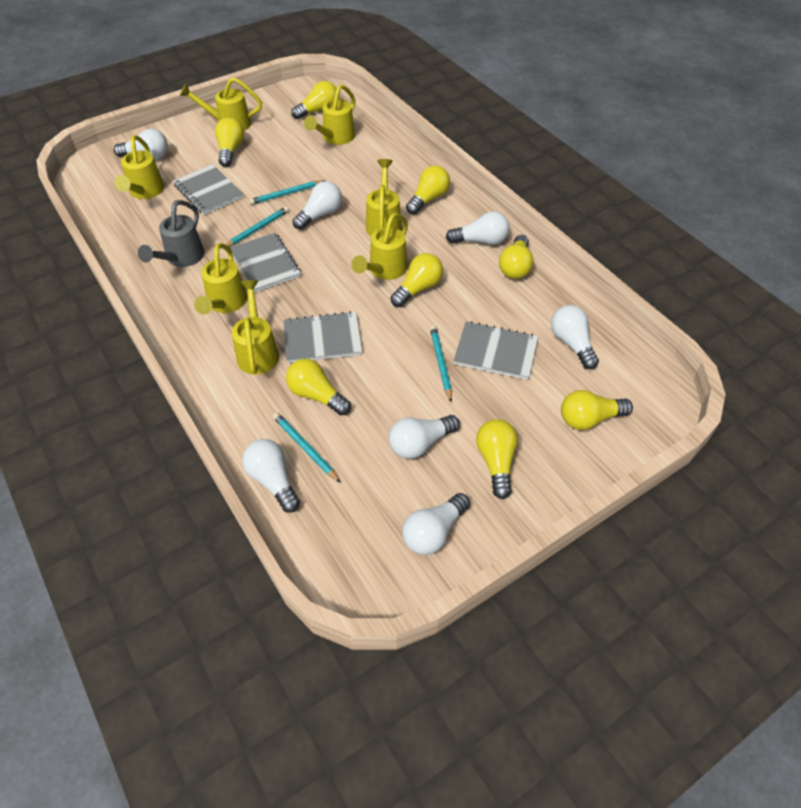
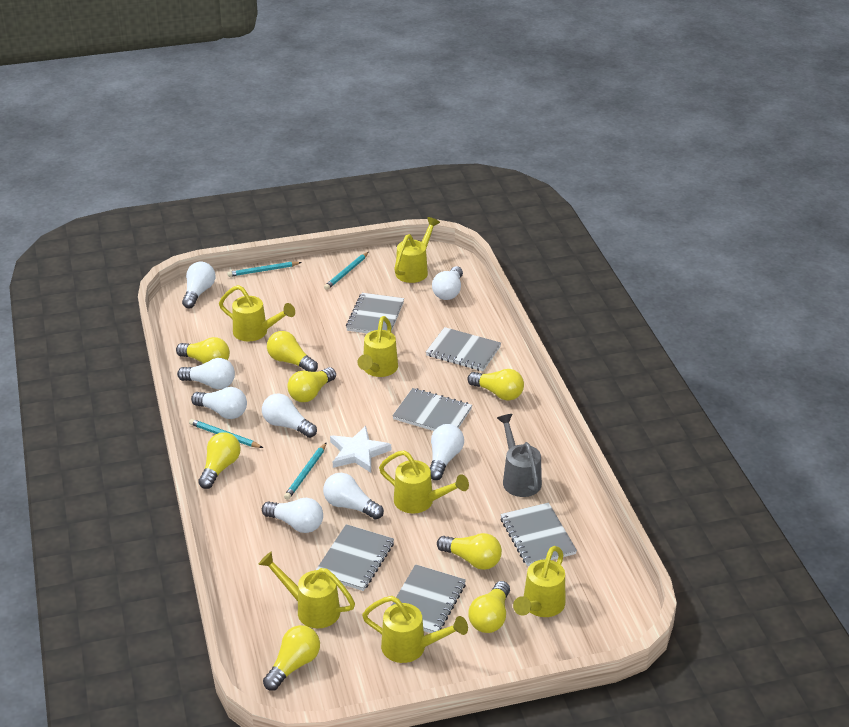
grey notebook: [173,164,244,215] [230,233,301,293] [283,311,362,363] [453,321,538,380] = 4 -> [316,524,394,591] [346,293,404,333] [391,564,466,633] [392,388,472,431] [426,327,501,371] [500,503,577,566] = 6
white light bulb: [114,129,168,160] [242,439,300,513] [292,181,342,230] [389,415,460,459] [402,493,470,555] [446,211,509,245] [551,305,599,369] = 7 -> [177,358,235,389] [182,262,215,308] [191,387,247,419] [262,393,317,438] [262,498,323,533] [323,473,384,520] [430,424,464,480] [432,266,463,300] = 8
white star: none = 0 -> [330,426,391,473] = 1

